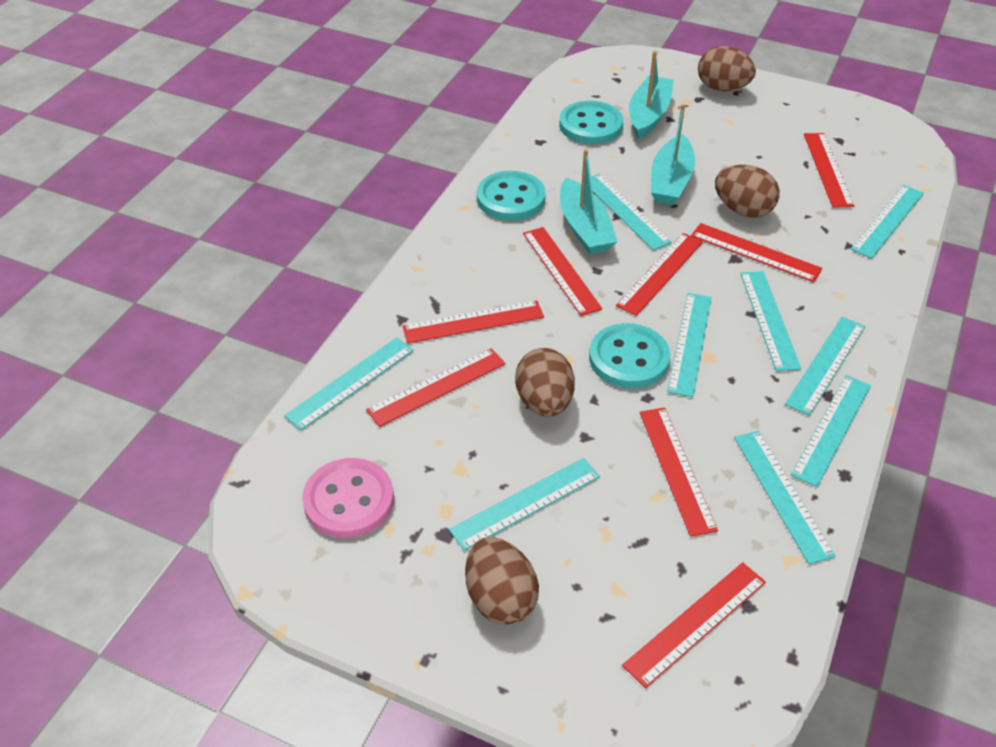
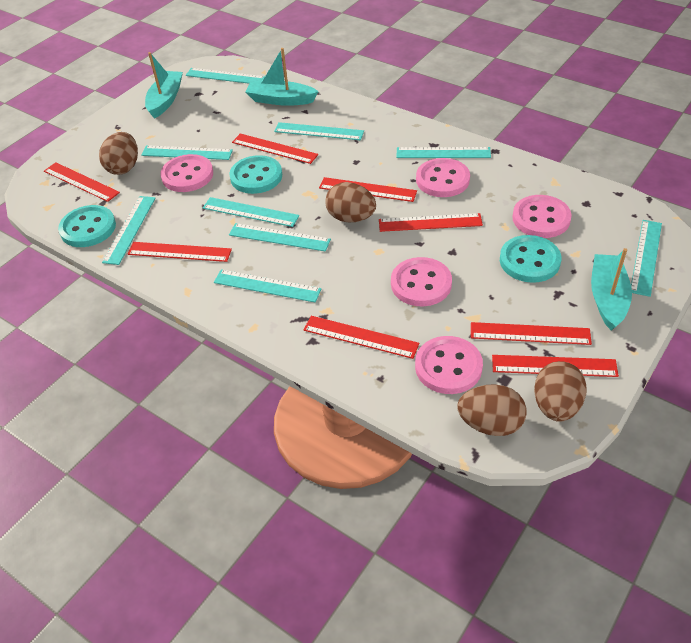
pink button: [302,458,394,538] = 1 -> [160,154,213,192] [391,257,452,306] [415,336,483,394] [416,158,470,197] [512,195,572,238] = 5

